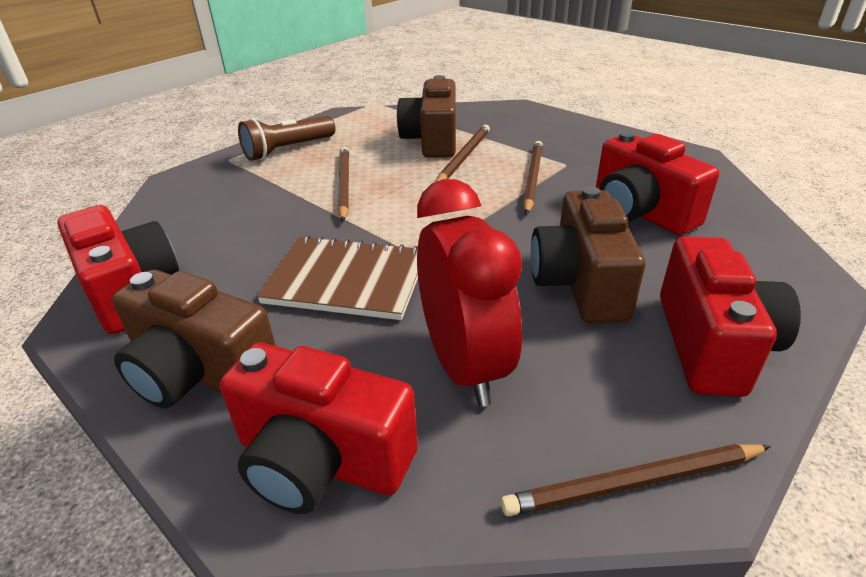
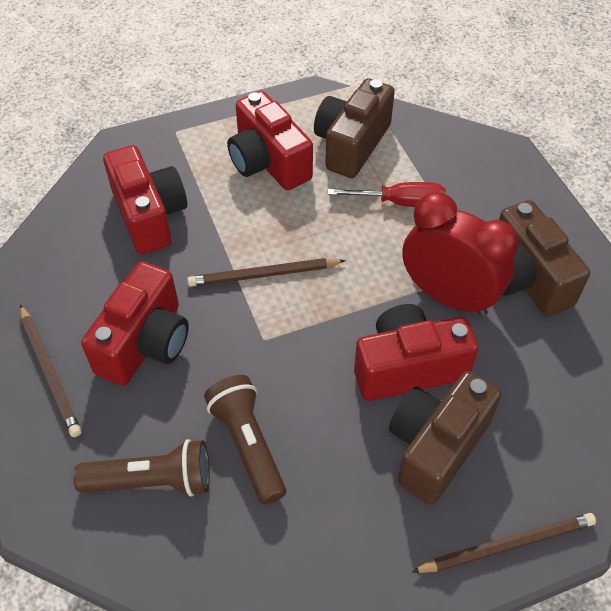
brown flashlight: [238,116,336,161] = 1 -> [73,439,210,496] [204,375,286,505] = 2
brown notebook: [256,235,418,320] = 1 -> none = 0
brown pencil: [338,147,349,222] [436,125,490,182] [501,444,771,516] [523,141,543,215] = 4 -> [20,304,81,437] [187,258,346,287] [411,513,596,573] = 3
red screwdriver: none = 0 -> [328,182,446,207] = 1

